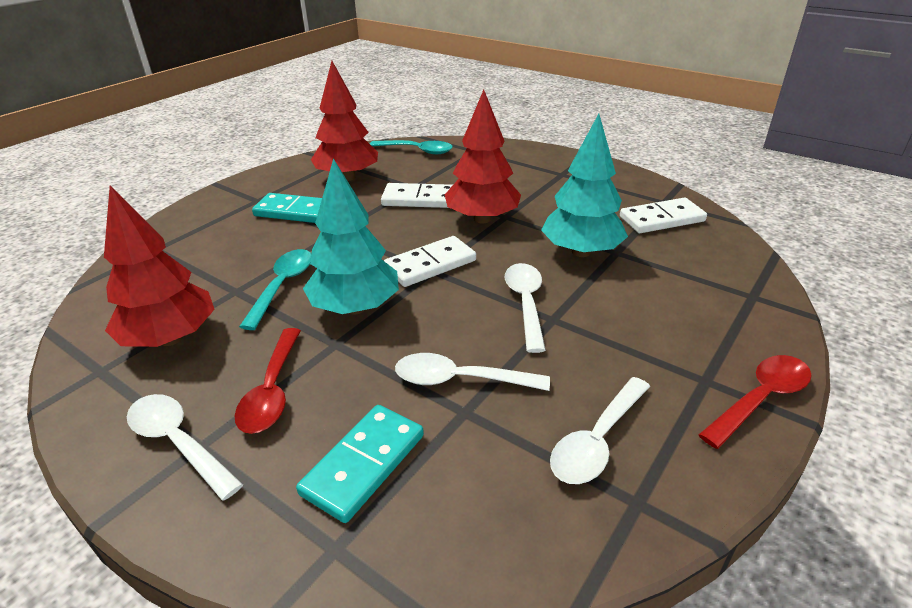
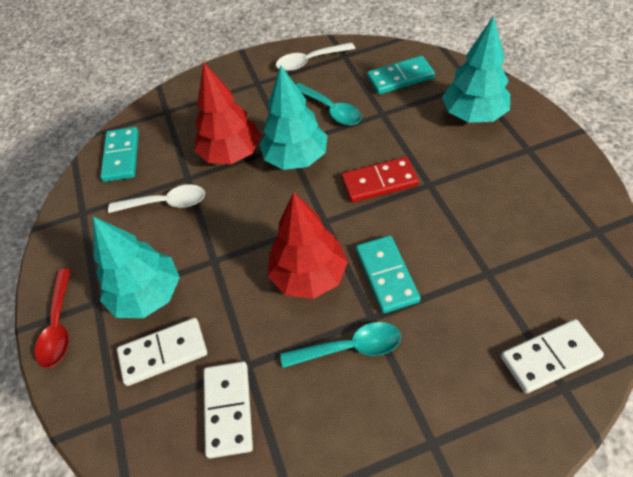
red domino: none = 0 -> [341,157,419,203] = 1
red spoon: [235,328,301,434] [698,355,812,449] = 2 -> [35,269,71,368] = 1
red tree: [104,185,215,347] [311,61,378,181] [445,90,521,224] = 3 -> [194,62,261,164] [268,192,348,299] = 2
turquoise domino: [252,193,322,223] [296,405,424,523] = 2 -> [100,127,139,182] [356,235,421,313] [367,56,435,94] = 3
turquoise tree: [303,158,399,315] [541,114,628,257] = 2 -> [93,216,180,318] [259,65,328,170] [442,15,510,123] = 3
white spoon: [127,394,243,501] [395,353,550,391] [505,263,546,353] [550,377,650,484] = 4 -> [108,184,205,213] [276,42,355,71] = 2

